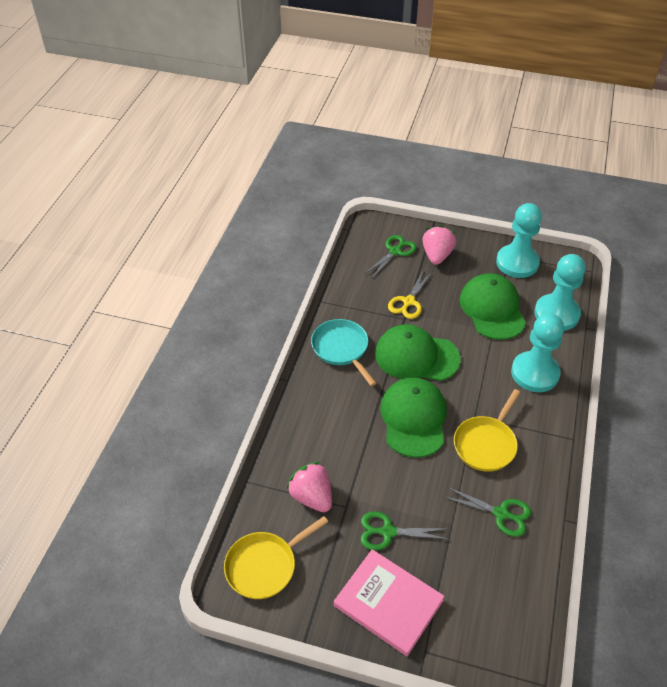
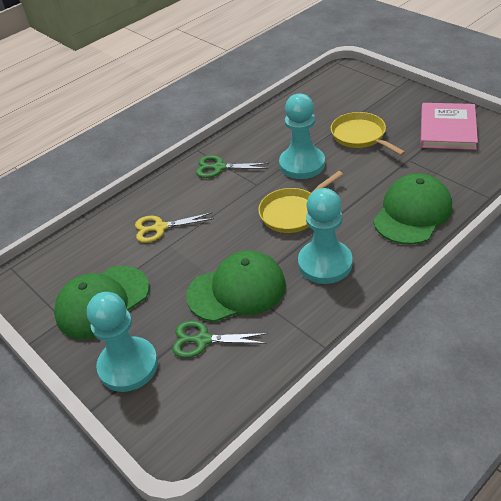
green scissors: [360,511,449,551] [364,235,417,278] [444,487,531,537] = 3 -> [172,321,268,358] [196,155,269,178] = 2
pink strawberry: [287,462,332,512] [422,225,456,265] = 2 -> none = 0
turquoise pan: [311,319,377,386] = 1 -> none = 0

